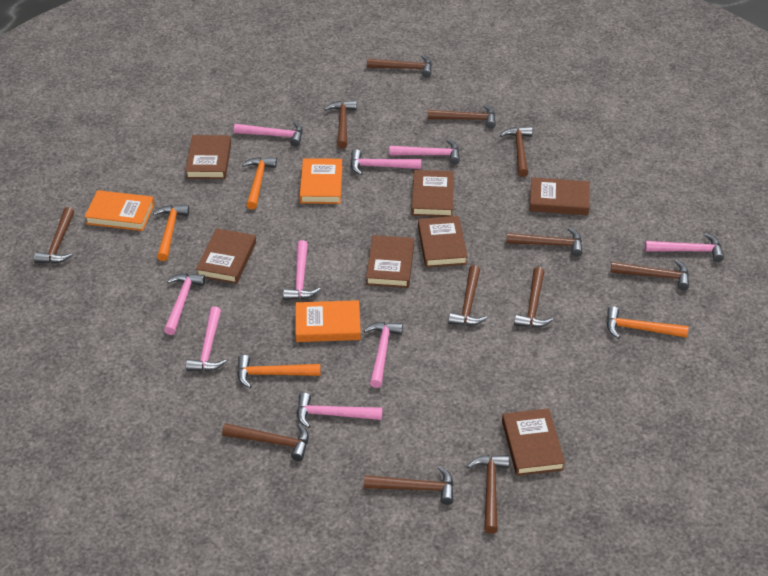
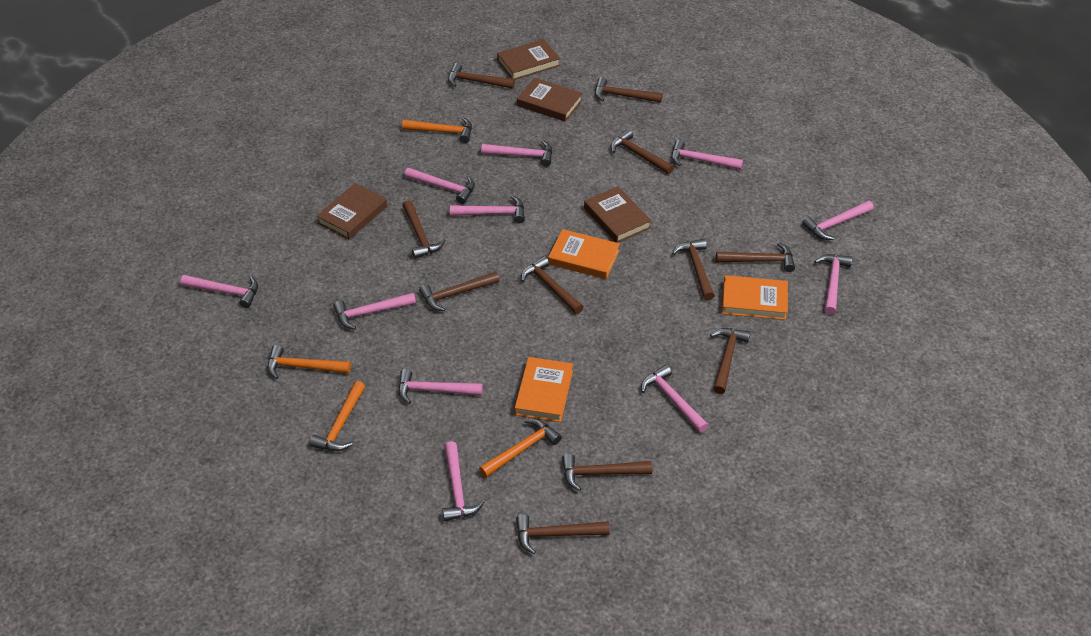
brown book: [185,135,231,179] [196,228,256,284] [366,235,414,288] [411,170,454,217] [418,216,468,268] [502,408,565,476] [530,177,590,215] = 7 -> [317,183,387,239] [497,39,560,80] [517,78,583,122] [584,186,651,243] = 4
brown hammer: [34,207,74,264] [222,423,309,461] [325,100,356,149] [364,466,454,505] [367,55,432,78] [427,104,496,129] [448,265,487,326] [467,455,509,534] [500,127,533,177] [506,228,583,257] [514,267,553,328] [611,260,689,290] = 12 -> [402,200,445,259] [419,271,500,311] [448,63,515,89] [516,514,610,554] [521,256,583,314] [562,453,652,491] [595,77,663,103] [611,129,674,174] [672,239,715,300] [710,328,750,394] [716,242,795,272] = 11
pink hammer: [164,274,205,335] [186,307,227,371] [234,121,303,147] [283,240,321,300] [297,393,383,428] [351,149,421,175] [364,322,403,388] [389,139,460,165] [645,233,724,262] = 9 -> [180,275,258,308] [333,293,416,330] [398,369,483,404] [405,168,475,204] [442,441,484,521] [450,196,525,223] [481,140,552,167] [641,365,709,433] [671,140,743,170] [802,201,874,240] [814,254,852,315] = 11

